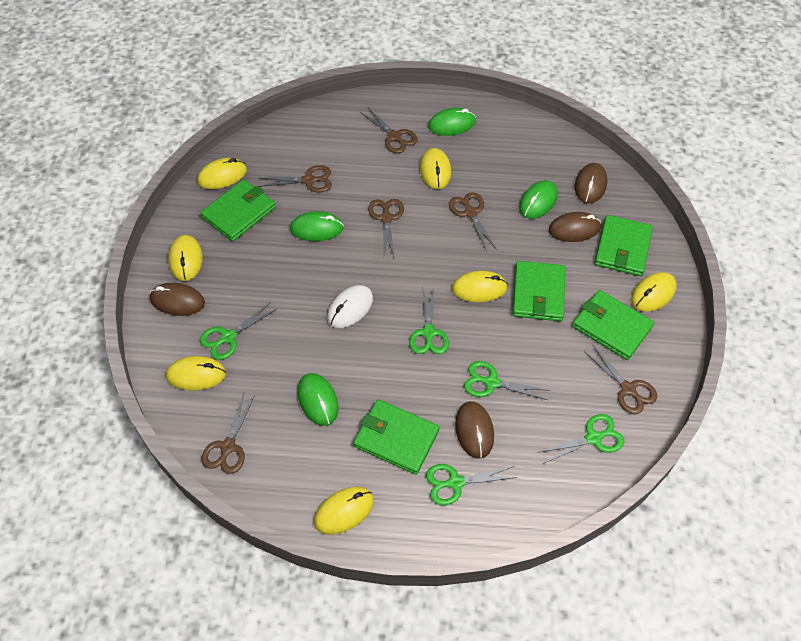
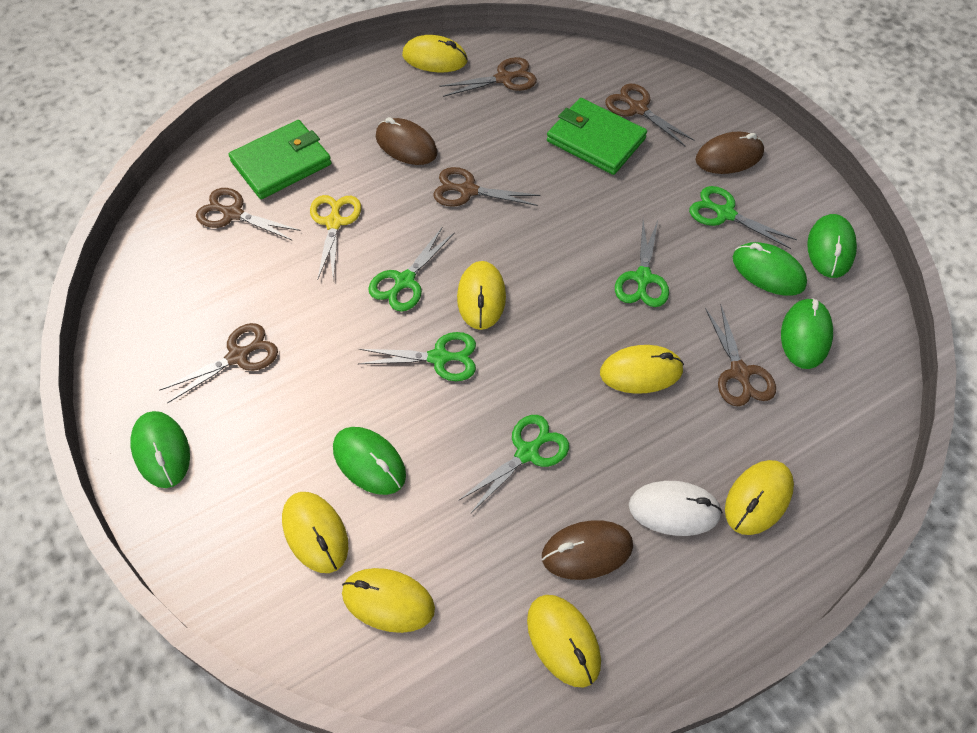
brown mouse: [150,283,205,316] [455,401,494,459] [549,212,601,242] [575,163,608,204] = 4 -> [376,117,437,165] [542,520,633,580] [695,132,764,174] = 3
green mouse: [290,211,344,241] [297,373,339,426] [428,108,476,136] [519,180,558,219] = 4 -> [130,411,190,488] [333,427,406,495] [733,242,807,296] [781,298,833,369] [807,214,857,278] = 5
green wallet: [200,179,276,241] [354,399,439,475] [513,261,565,322] [572,290,654,360] [595,215,653,276] = 5 -> [228,120,332,199] [547,98,647,175] = 2
yellow scissors: none = 0 -> [310,195,361,281] = 1

